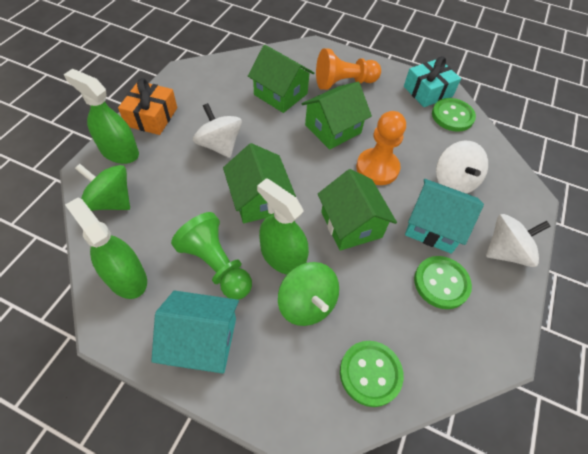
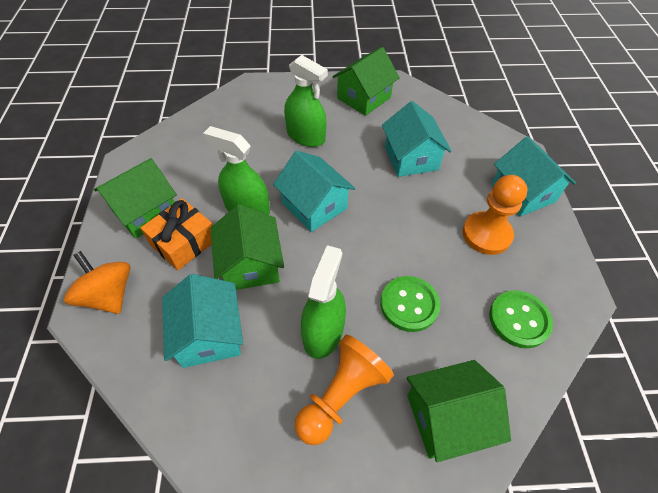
green button: [340,341,404,407] [414,256,472,309] [432,98,476,132] = 3 -> [380,276,440,332] [489,290,553,348] = 2
green pawn: [171,212,252,300] = 1 -> none = 0
green spinning top: [75,164,130,211] [278,262,339,326] = 2 -> none = 0
orange spinning top: none = 0 -> [64,251,130,314] = 1
turquoise gift: [404,56,461,107] = 1 -> none = 0
turquoise house: [151,290,239,373] [405,179,484,254] = 2 -> [162,274,243,368] [273,151,355,232] [382,101,451,177] [492,136,576,217] = 4
white spinning top: [193,103,242,158] [436,141,488,194] [486,214,551,267] = 3 -> none = 0

